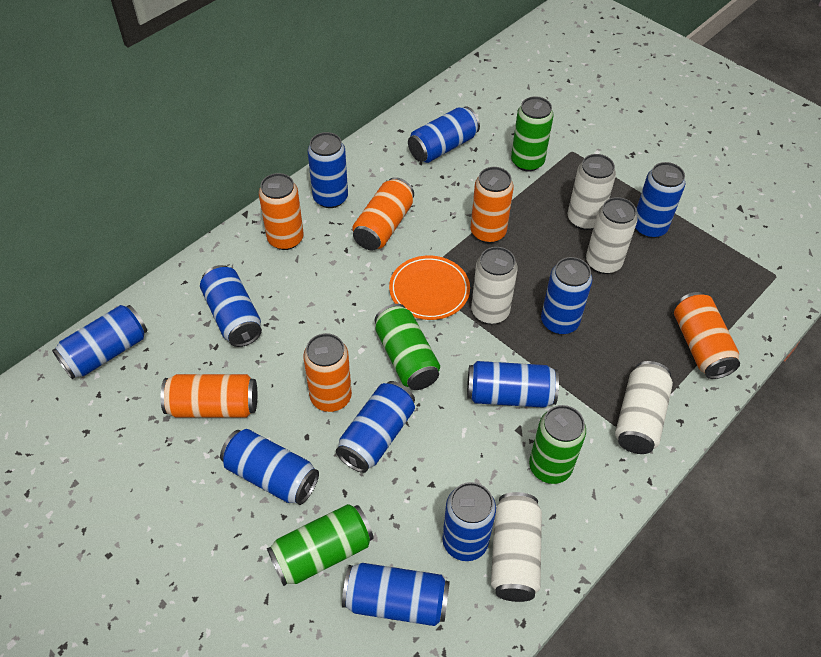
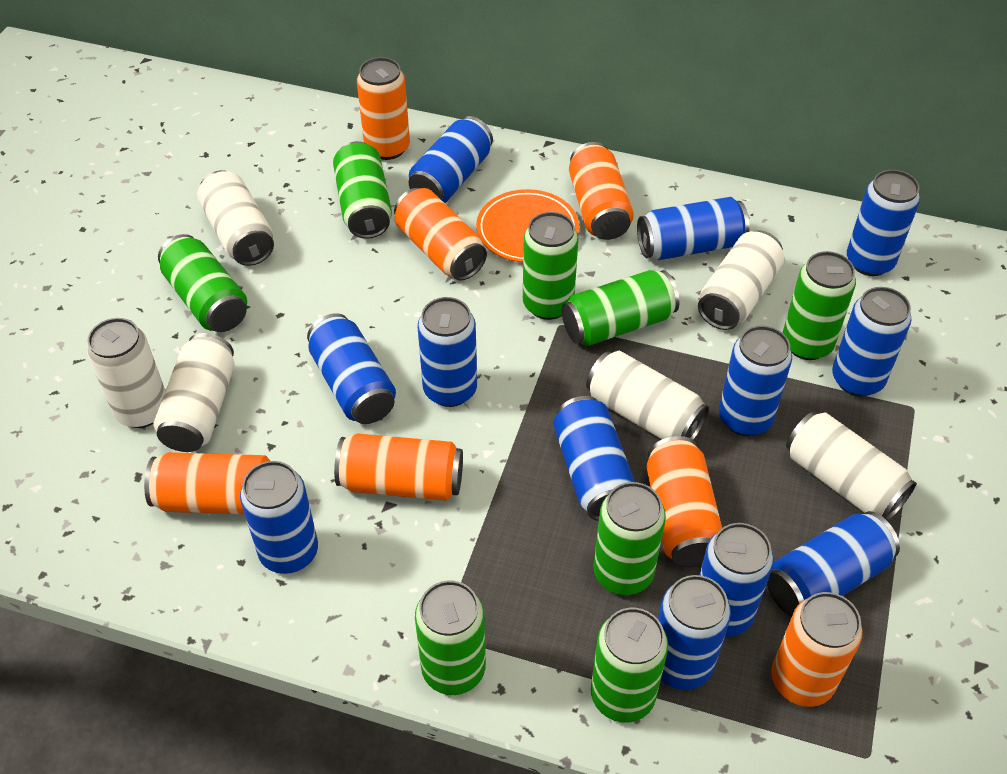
blue can: [52,305,147,379] [200,265,262,347] [220,429,319,505] [308,132,348,208] [336,381,415,473] [342,563,450,626] [408,106,480,163] [442,482,496,561] [467,361,559,408] [541,257,592,335] [635,162,685,238] = 11 -> [240,461,318,574] [307,313,396,424] [409,116,493,203] [418,297,477,407] [553,396,635,521] [637,197,750,260] [658,575,731,690] [699,523,774,637] [719,326,792,436] [767,511,900,616] [832,287,911,396] [847,170,920,276] = 12
green can: [267,504,374,586] [375,304,440,390] [511,96,554,171] [529,405,586,484] = 4 -> [158,234,247,332] [333,141,392,239] [415,580,486,695] [523,212,578,320] [562,270,679,346] [591,608,668,722] [594,482,666,595] [783,251,856,360] = 8
orange can: [161,374,257,418] [259,173,304,250] [303,333,352,412] [352,177,414,250] [471,167,514,243] [674,292,740,379] = 6 -> [144,452,270,514] [334,433,463,501] [357,57,410,160] [394,188,487,281] [569,142,634,240] [646,436,722,568] [771,592,863,707] = 7
white can: [471,247,518,324] [491,492,542,602] [568,154,616,230] [586,197,638,274] [615,361,673,454] = 5 -> [87,318,165,428] [154,333,235,452] [197,170,274,266] [586,350,709,440] [698,230,784,330] [786,412,917,521] = 6

